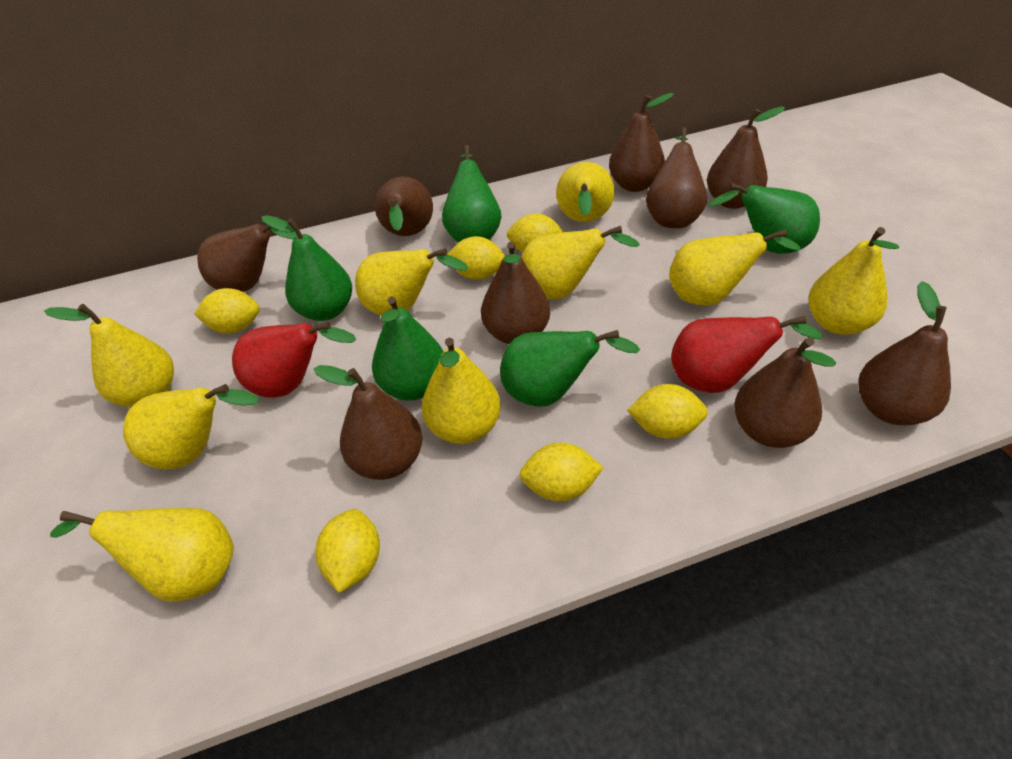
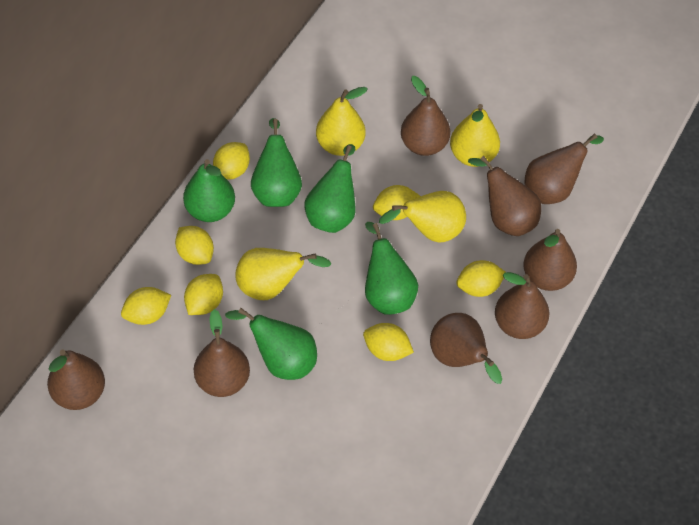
brown pear: [197,224,297,292] [314,365,423,480] [375,176,433,236] [481,242,550,344] [609,93,674,192] [646,127,707,228] [707,106,785,209] [734,337,836,448] [858,281,951,425] = 9 -> [47,350,105,410] [194,309,250,397] [401,76,450,156] [430,313,502,384] [468,156,541,236] [495,272,549,339] [523,229,577,291] [524,134,604,204] = 8
red pear: [232,321,356,398] [671,316,823,393] = 2 -> none = 0
yellow lemon: [194,288,260,333] [316,509,380,593] [447,236,505,280] [507,213,564,253] [519,443,603,501] [627,384,708,439] = 6 -> [121,287,171,325] [175,226,214,265] [184,274,223,315] [213,142,250,180] [363,323,414,361] [373,185,421,220] [456,260,505,297] = 7
yellow pear: [44,304,174,407] [50,508,234,602] [123,384,259,469] [355,248,468,315] [422,338,501,444] [521,226,640,299] [556,162,614,222] [669,229,801,305] [808,227,899,335] = 9 -> [235,248,331,300] [316,87,368,156] [379,191,466,243] [450,104,500,167] = 4

